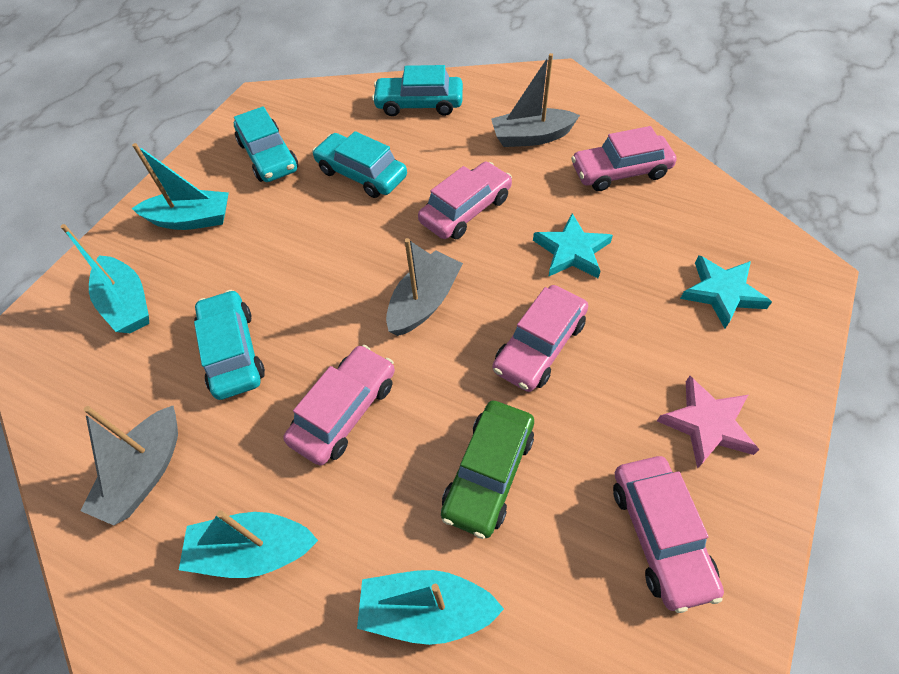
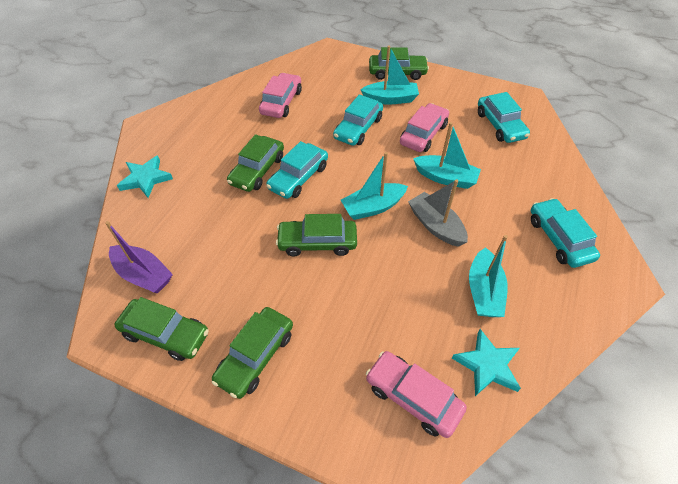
green car: [441,401,534,539] = 1 -> [114,297,209,361] [212,307,293,399] [227,134,284,192] [276,214,357,257] [369,47,429,80] = 5
grey boat: [81,406,178,525] [386,238,463,336] [491,53,580,147] = 3 -> [408,179,468,247] = 1
pink car: [283,345,395,466] [418,162,512,239] [493,285,588,392] [571,126,677,191] [613,456,724,613] = 5 -> [259,73,302,118] [366,351,467,438] [400,103,449,152] = 3
pink star: [657,376,760,469] = 1 -> none = 0
purple boat: none = 0 -> [105,221,173,294] = 1

